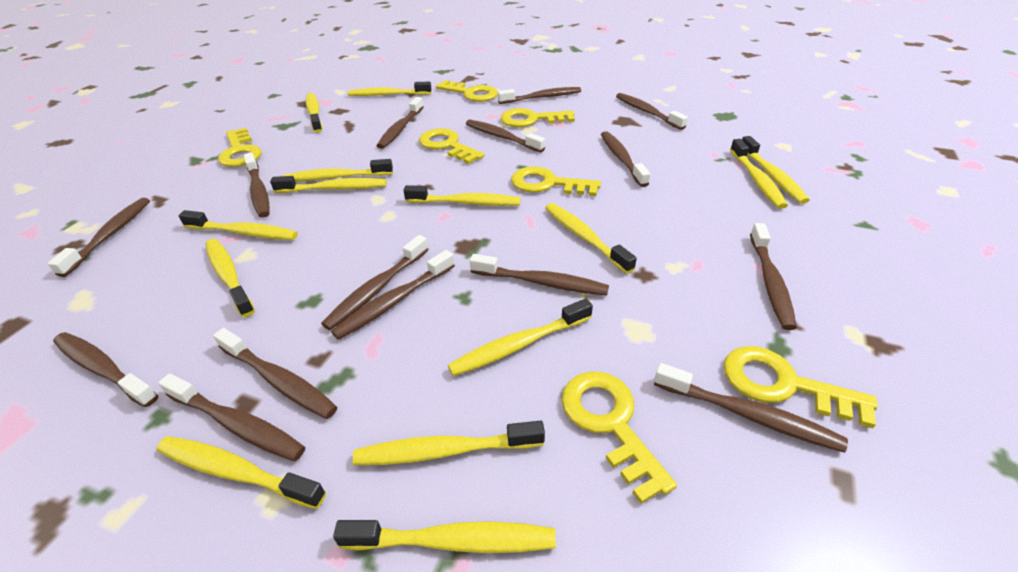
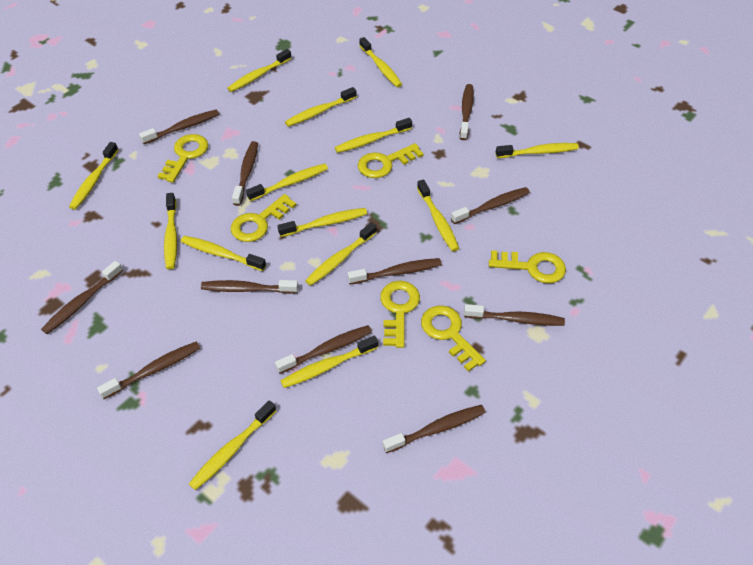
brown toothbrush: [47,198,150,277] [53,332,158,407] [158,373,305,461] [213,328,337,419] [244,153,269,218] [321,235,429,330] [331,250,455,340] [377,97,424,149] [466,120,545,152] [470,254,609,295] [498,87,581,104] [601,131,651,187] [616,93,688,130] [654,363,848,452] [750,223,797,330] = 15 -> [41,261,123,334] [97,341,200,399] [139,109,219,144] [201,280,298,294] [232,141,258,206] [275,325,372,374] [347,258,442,285] [383,405,486,453] [451,187,530,224] [460,84,474,140] [464,304,565,326] = 11
yellow key: [218,128,262,167] [419,128,484,164] [436,80,498,102] [501,108,575,127] [511,166,601,196] [562,372,677,504] [724,346,878,428] = 7 -> [158,134,208,183] [231,194,296,242] [358,143,424,178] [380,281,420,348] [421,305,486,372] [489,250,566,283] = 6

